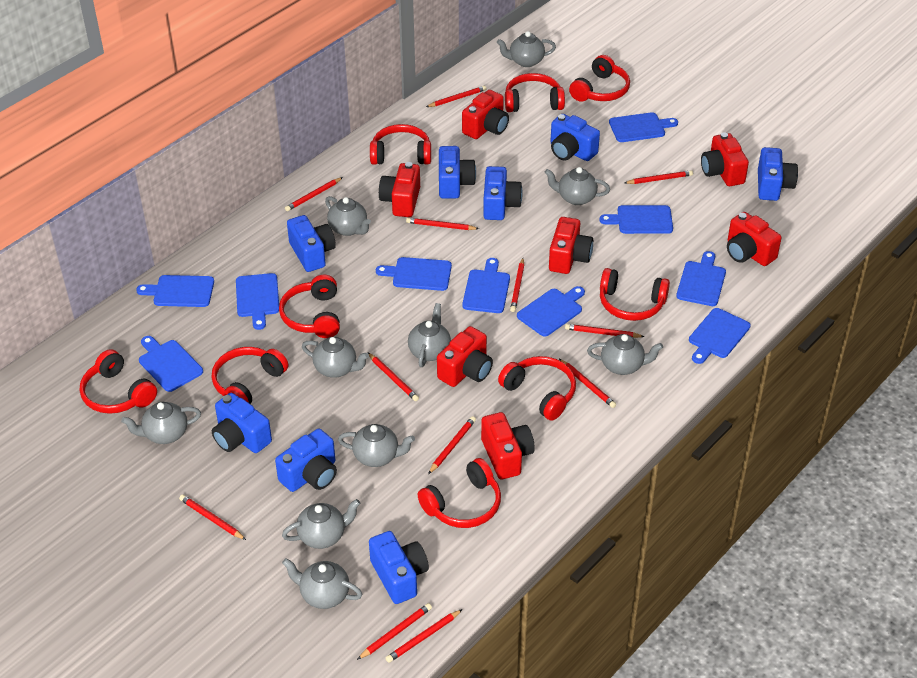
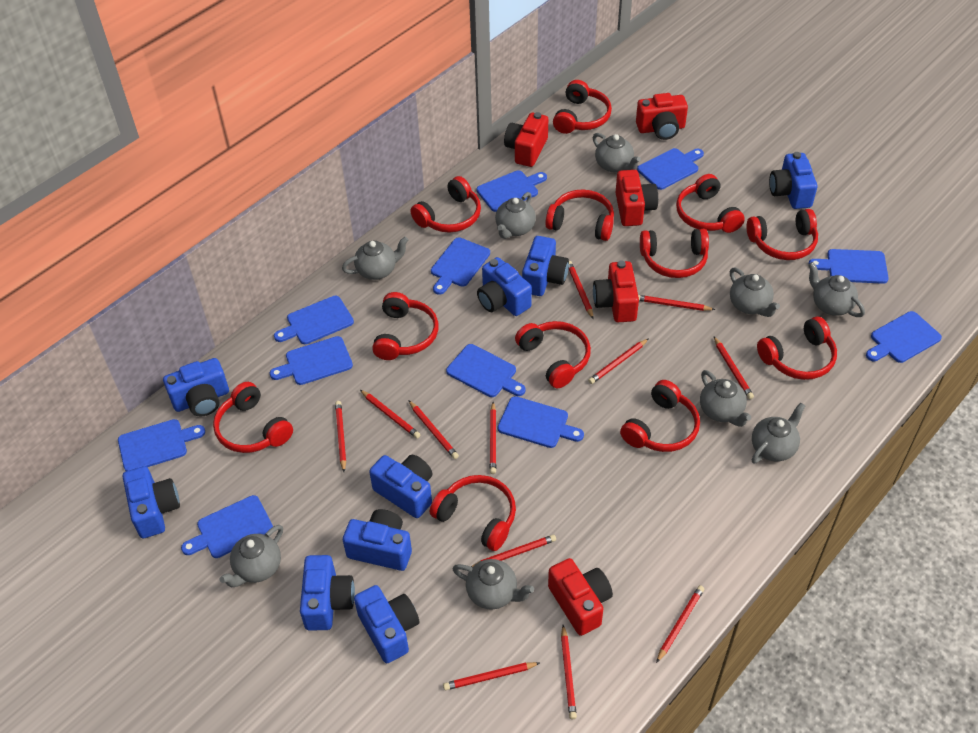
blue camera: [212,393,272,453] [275,429,337,492] [287,215,336,272] [369,531,429,604] [439,146,476,199] [483,166,523,220] [550,114,600,161] [758,147,798,201] = 8 -> [123,466,180,538] [163,358,229,416] [300,555,355,631] [343,509,412,571] [354,585,419,663] [369,455,433,518] [477,257,532,316] [522,236,569,296] [769,152,817,209] = 9
blue cutting board: [136,275,214,307] [139,336,203,392] [236,273,279,330] [376,257,452,291] [462,258,510,313] [517,286,585,337] [599,205,673,234] [609,112,678,142] [676,251,726,306] [689,308,751,364] = 10 -> [118,419,205,471] [181,495,273,558] [270,336,353,385] [274,296,354,344] [431,237,490,295] [446,344,525,397] [477,170,547,212] [498,396,584,448] [637,148,704,190] [809,249,888,284] [866,311,942,363] = 11
grey teapot: [121,402,201,444] [282,499,360,549] [282,558,363,609] [302,337,369,378] [325,196,371,236] [338,424,415,467] [408,303,451,367] [497,31,556,67] [544,167,610,205] [587,334,663,375] = 10 -> [220,525,283,587] [342,237,409,280] [453,559,534,610] [495,192,536,239] [592,133,641,172] [700,370,751,427] [730,268,780,317] [752,403,805,463] [808,262,865,317] = 9
red camera: [379,162,420,217] [437,326,493,387] [462,90,509,139] [481,412,535,480] [549,217,593,274] [701,132,749,186] [727,212,782,266] = 7 -> [504,112,548,167] [548,558,613,636] [593,260,639,322] [616,170,658,226] [636,93,688,140] = 5
red headphones: [80,349,157,414] [212,347,288,404] [279,275,340,338] [370,124,431,165] [418,458,501,528] [498,356,576,421] [505,73,565,112] [569,55,630,102] [600,268,670,321] = 9 -> [213,382,293,453] [372,292,438,360] [410,176,481,233] [430,475,516,551] [515,321,591,388] [545,189,614,241] [553,80,612,134] [620,380,700,452] [640,229,709,278] [676,174,745,233] [747,209,818,260] [757,317,837,380] = 12

